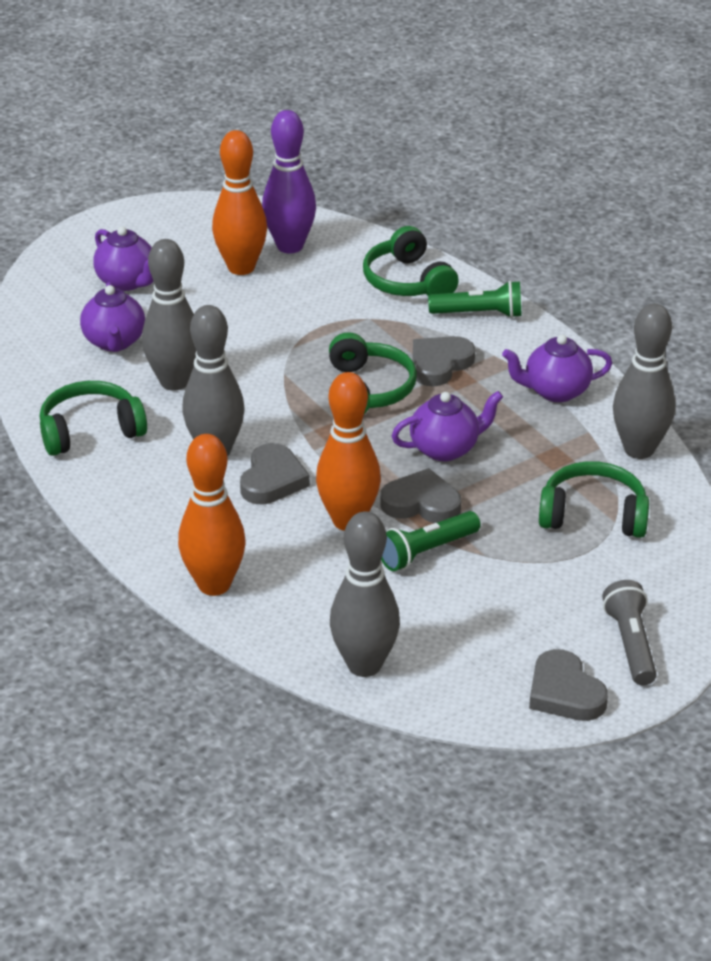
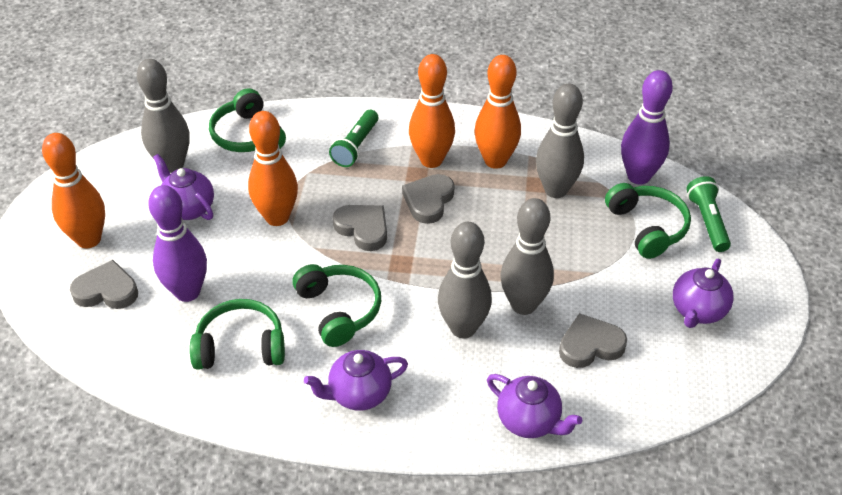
grey flashlight: [602,580,657,685] = 1 -> none = 0
orange bowling pin: [178,434,246,596] [212,130,267,275] [316,372,381,531] = 3 -> [42,133,105,248] [248,111,298,226] [409,54,455,168] [474,55,521,169] = 4
purple bowling pin: [262,110,316,254] = 1 -> [148,185,207,302] [621,70,673,184] = 2

